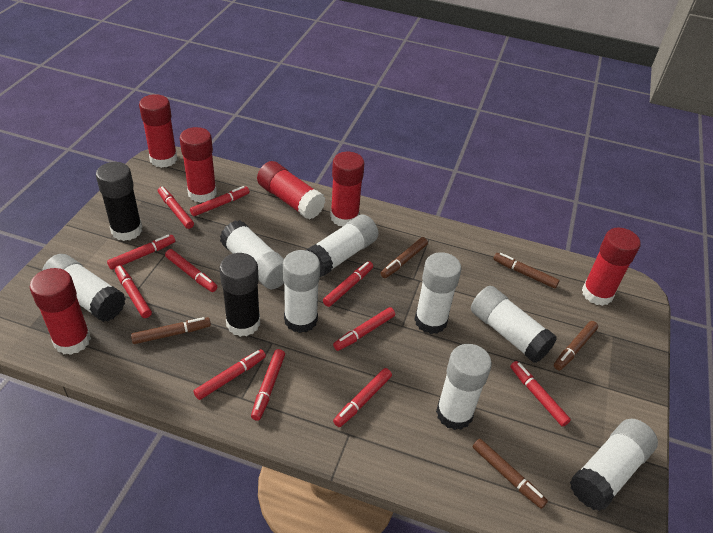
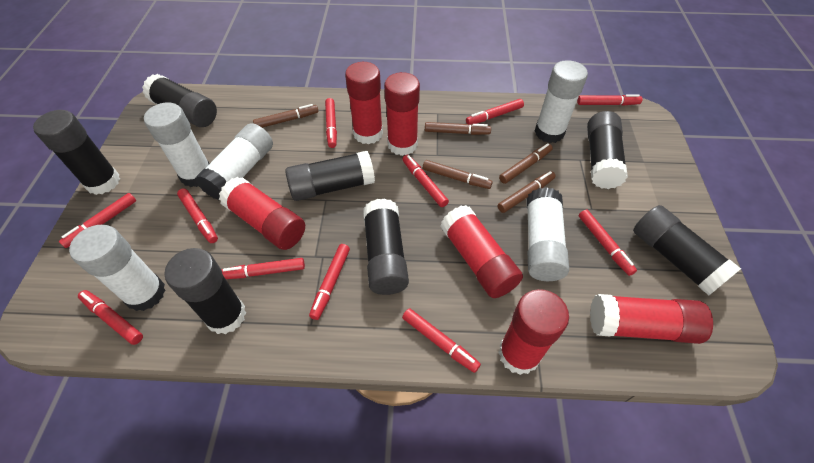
black glue stick: [96,162,142,241] [219,253,260,337] = 2 -> [33,110,120,195] [142,74,217,127] [165,248,246,334] [285,151,375,201] [363,198,409,295] [587,111,628,189] [633,205,741,295] = 7
white glue stick: [42,254,126,322] [220,220,284,289] [283,250,320,333] [306,215,379,277] [414,252,461,334] [436,344,492,430] [471,286,557,363] [570,419,658,511] = 8 -> [69,225,166,311] [144,102,210,187] [195,123,273,200] [526,187,569,281] [535,60,588,143] = 5

